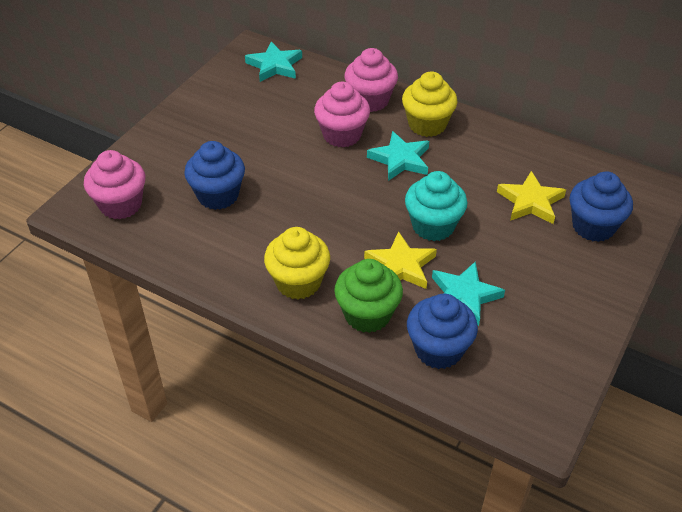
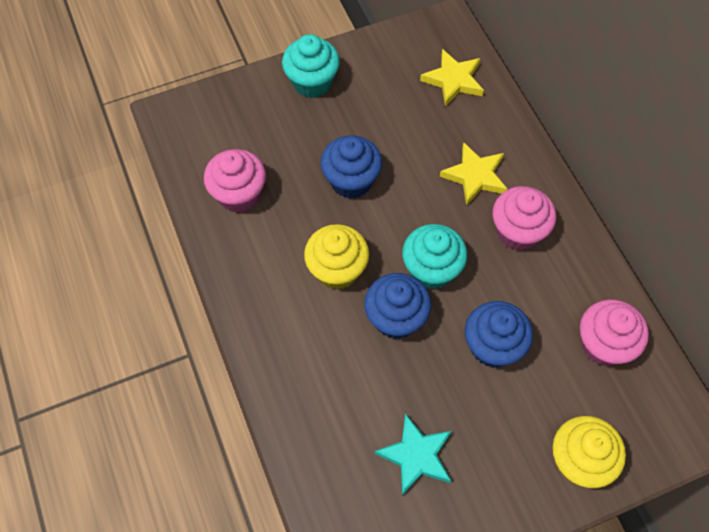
green cupcake: [334,259,403,333] = 1 -> none = 0
turquoise cupcake: [405,171,467,241] = 1 -> [282,34,340,98] [402,224,467,289] = 2
turquoise star: [245,41,302,82] [367,131,429,181] [432,261,505,326] = 3 -> [375,413,452,496] = 1

